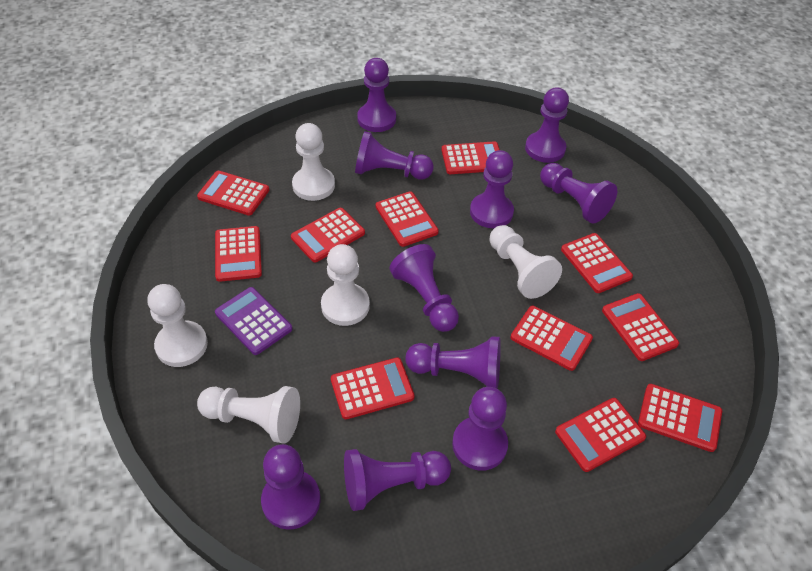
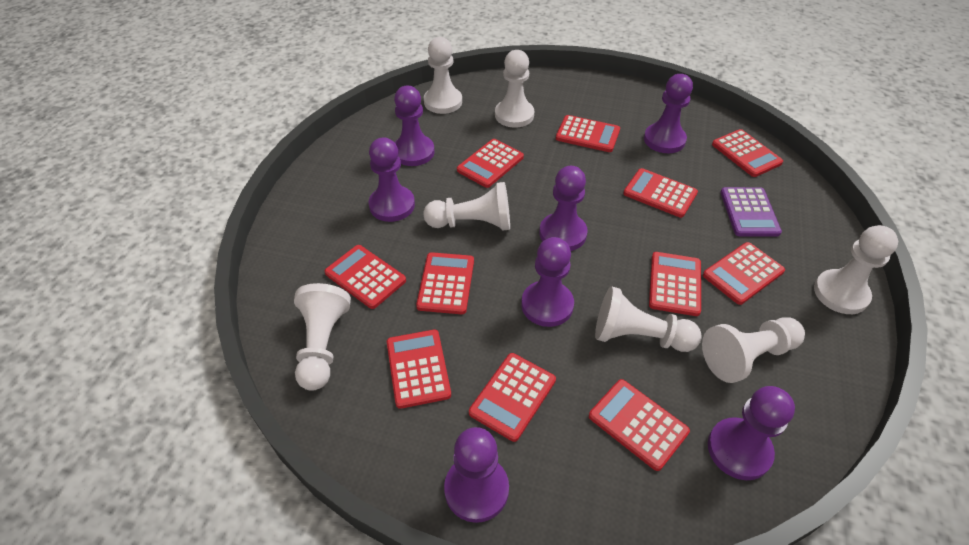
purple pawn: [261,444,320,530] [344,449,451,511] [355,131,434,180] [357,58,396,132] [390,244,459,332] [405,336,501,389] [452,387,508,471] [470,150,514,228] [525,87,569,163] [540,163,617,224] = 10 -> [369,137,415,222] [394,86,435,166] [444,427,509,523] [521,237,574,327] [539,166,588,251] [644,74,693,153] [708,386,795,480] = 7
white pawn: [147,284,208,367] [197,386,300,444] [292,123,335,201] [321,244,370,326] [490,225,562,299] = 5 -> [294,283,351,391] [423,182,510,230] [424,37,462,114] [495,50,534,128] [595,286,702,352] [702,317,805,383] [814,225,898,314] = 7

